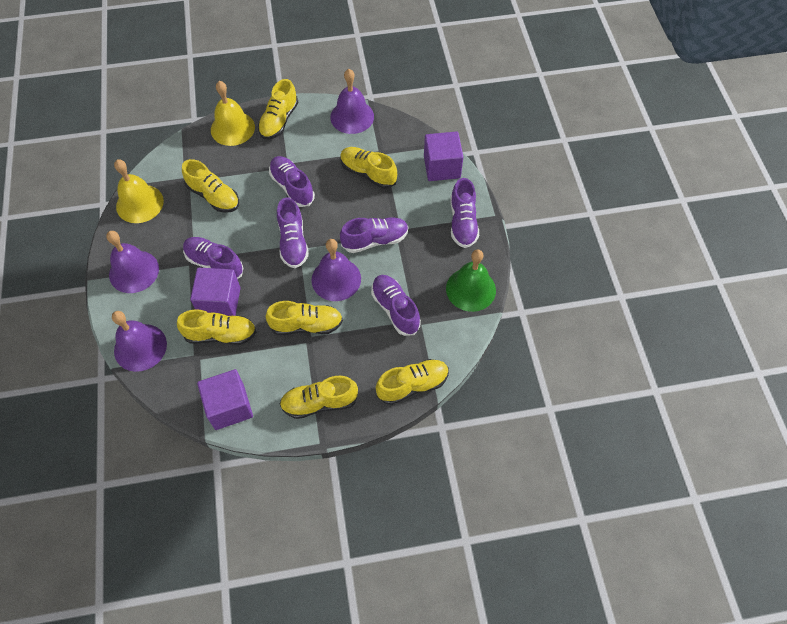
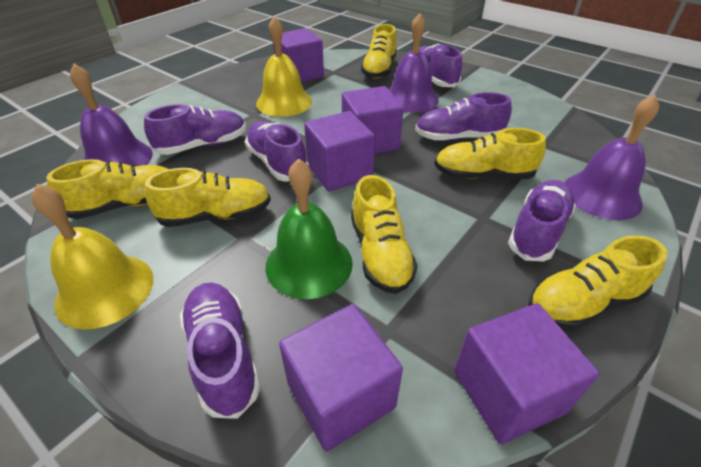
purple bell: [106,231,159,293] [112,311,167,372] [312,239,361,301] [330,69,374,134] = 4 -> [70,64,153,167] [389,13,439,113] [564,95,659,220] = 3
purple cube: [190,268,240,316] [197,369,253,430] [424,131,463,181] = 3 -> [273,28,324,83] [279,304,403,452] [304,111,375,192] [342,86,404,154] [454,303,599,444] = 5
yellow shoe: [177,309,256,345] [182,159,239,213] [258,79,298,139] [266,301,343,335] [280,376,358,419] [340,147,397,188] [376,359,449,405] = 7 -> [46,159,168,219] [145,168,271,227] [351,175,417,294] [361,24,397,79] [434,128,546,179] [528,235,667,330] = 6

